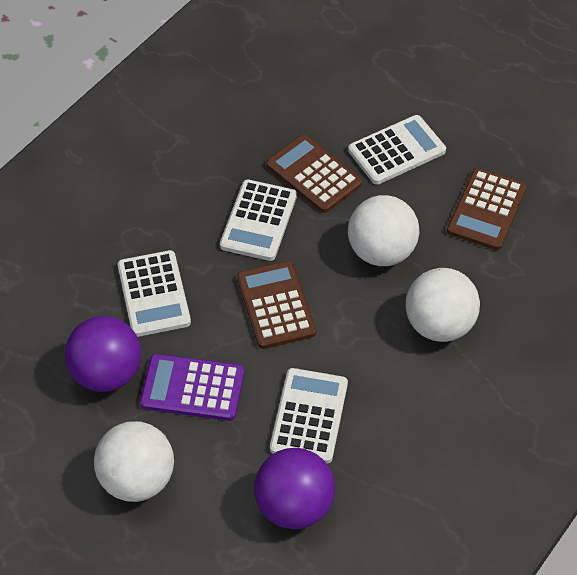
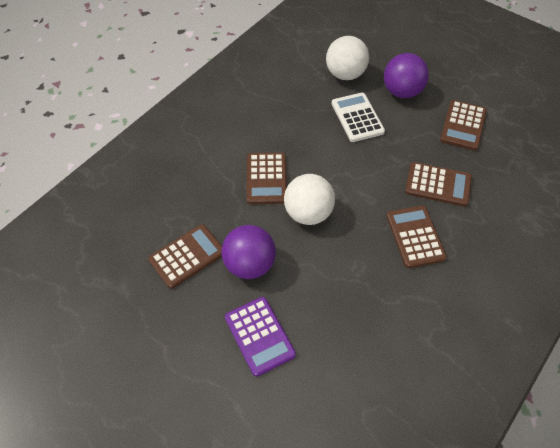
brown calculator: [237,261,316,349] [266,135,362,213] [447,168,526,250] = 3 -> [148,224,222,289] [247,152,287,204] [386,205,447,268] [405,162,472,207] [440,100,487,151] = 5
white ball: [94,421,174,502] [348,195,419,266] [406,268,480,342] = 3 -> [284,174,335,225] [326,36,369,80] = 2
white calculator: [118,250,191,337] [220,179,297,261] [270,368,348,464] [348,115,446,185] = 4 -> [331,93,385,142] = 1

